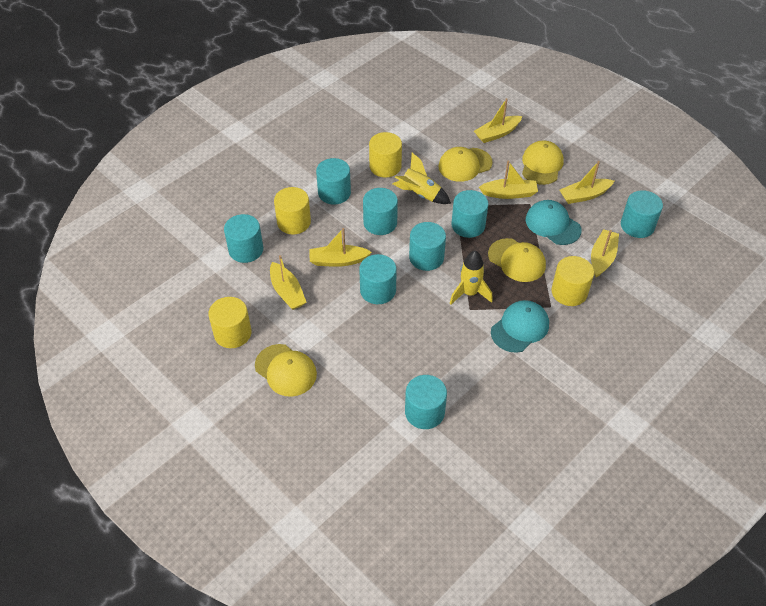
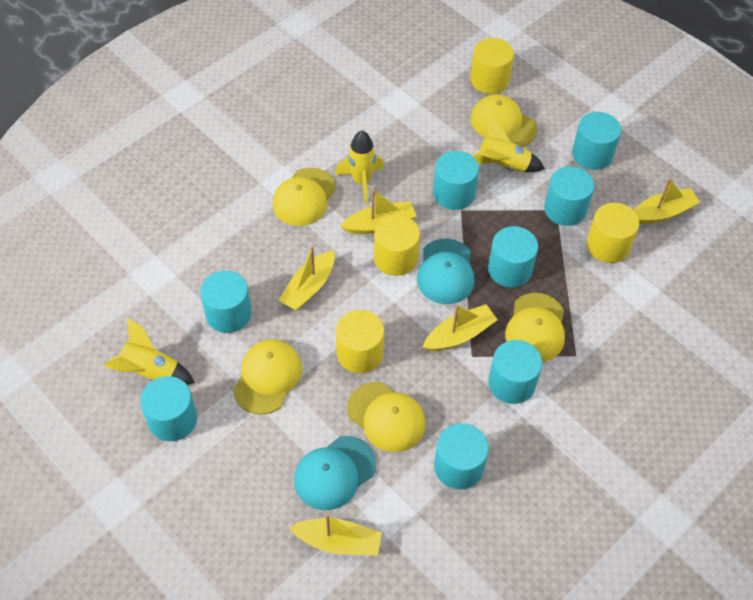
yellow boat: [270,255,307,310] [309,228,372,267] [474,98,522,143] [479,161,538,199] [559,161,614,204] [591,229,619,277] = 6 -> [279,246,335,310] [289,513,382,555] [340,189,417,234] [423,304,498,351] [634,178,700,224] = 5
yellow cap: [255,344,317,397] [438,147,493,182] [488,238,546,282] [522,140,564,185] = 4 -> [233,339,302,415] [272,168,336,226] [347,382,426,452] [470,94,538,147] [505,293,565,362] = 5
yellow rocket: [393,153,451,204] [450,250,493,304] = 2 -> [104,318,195,385] [335,131,384,204] [472,116,545,172] = 3

